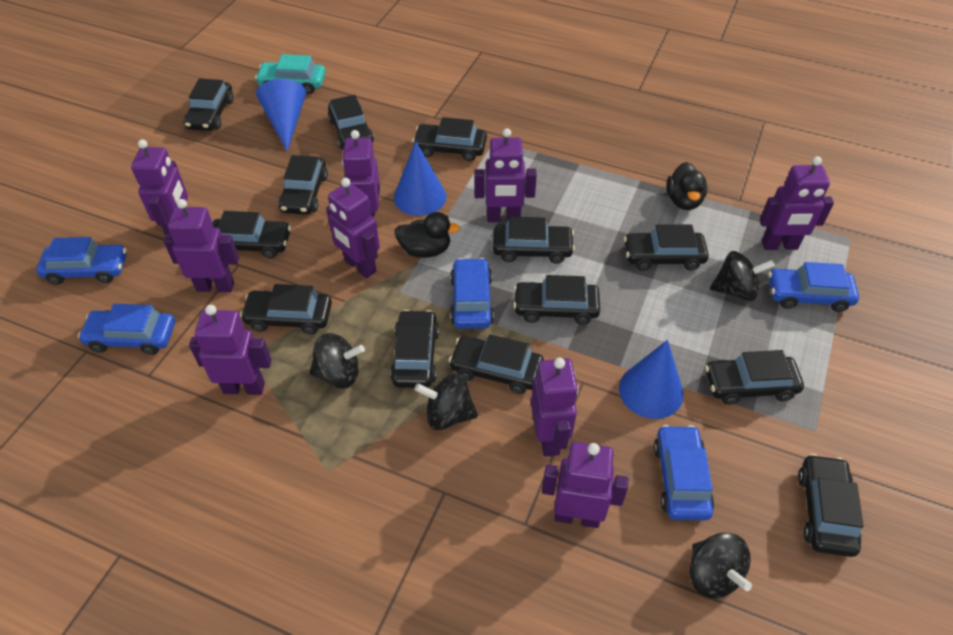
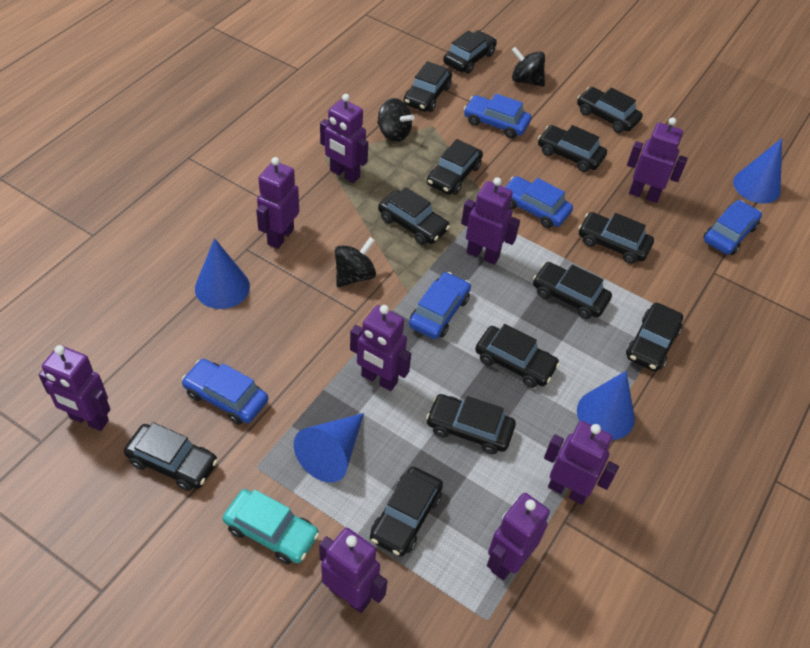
black duck: [394,212,460,258] [666,162,707,210] = 2 -> none = 0
black spinning top: [310,333,365,389] [415,373,478,430] [690,532,752,598] [710,251,775,301] = 4 -> [335,237,376,287] [377,98,414,142] [512,47,545,87] = 3
blue cone: [256,79,306,151] [394,141,446,216] [619,340,684,419] = 3 -> [195,238,250,309] [294,413,364,483] [577,371,635,440] [733,138,782,204] = 4

